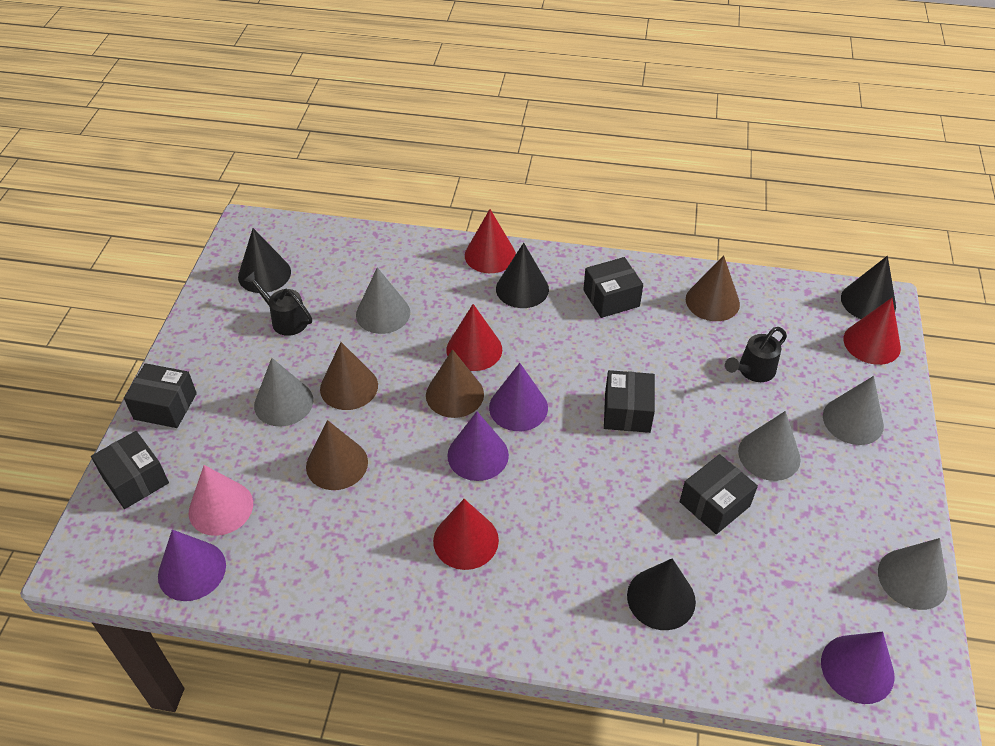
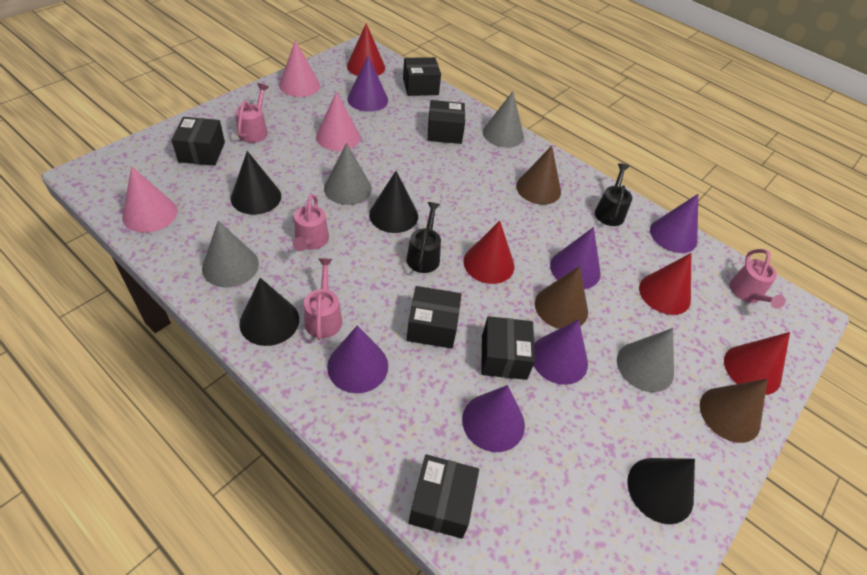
black box: [91,431,169,509] [124,363,197,428] [583,257,643,318] [604,370,655,433] [680,454,758,534] = 5 -> [171,117,225,166] [403,57,441,96] [407,286,462,349] [409,454,479,539] [428,100,465,144] [481,316,535,380] = 6
brown cone: [306,420,368,490] [320,342,378,410] [426,349,484,418] [686,255,740,321] = 4 -> [516,146,561,205] [535,266,588,329] [700,379,768,443] = 3
grey cone: [254,358,313,426] [356,267,410,334] [738,411,801,481] [823,376,884,445] [878,538,948,610] = 5 -> [202,221,259,287] [324,143,372,205] [483,91,524,148] [617,328,674,392] = 4
pink cone: [188,465,253,536] = 1 -> [122,166,178,233] [279,40,320,97] [316,92,360,151] = 3
pink watering can: none = 0 -> [235,83,269,143] [293,194,329,251] [304,258,342,340] [729,249,785,309] = 4
purple cone: [158,530,226,601] [447,411,509,481] [489,363,548,431] [821,631,895,704] = 4 -> [327,325,388,393] [347,56,388,112] [462,385,525,452] [533,319,588,385] [550,227,601,289] [650,194,698,253] = 6

